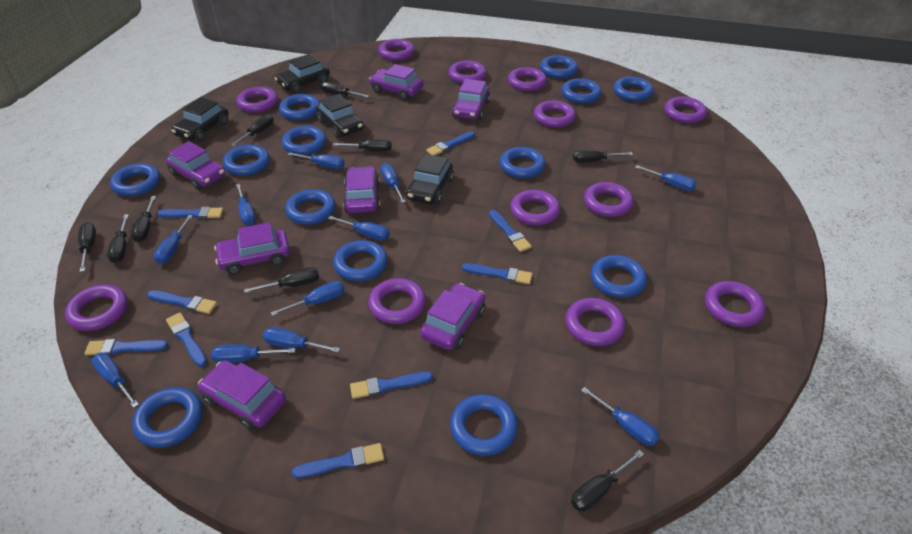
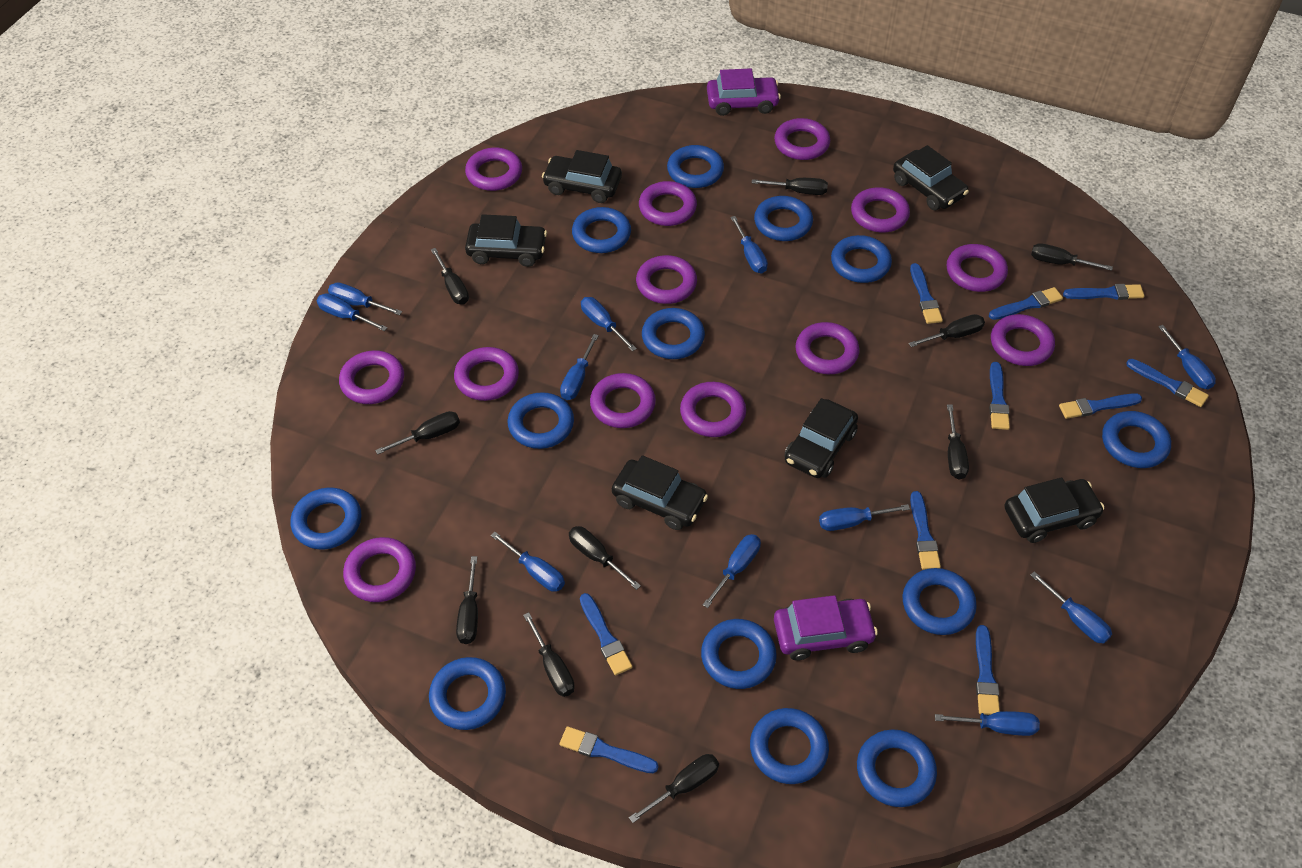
black car: [172,97,229,142] [275,54,330,93] [316,94,364,138] [406,154,454,205] = 4 -> [465,214,547,267] [542,150,622,203] [612,455,708,530] [784,398,858,478] [893,145,969,210] [1004,477,1104,543] = 6
black screwdriver: [78,222,96,272] [107,214,129,263] [131,196,156,242] [231,114,274,146] [244,267,319,293] [321,82,369,98] [333,139,392,152] [571,450,644,511] [573,150,633,163] = 9 -> [375,411,460,455] [431,248,469,305] [456,556,478,644] [523,612,575,697] [569,526,641,590] [629,754,719,823] [752,178,828,195] [908,314,985,347] [947,404,969,480] [1031,243,1113,271] = 10
blue brush: [84,339,168,355] [147,290,217,314] [157,207,223,219] [166,313,207,367] [292,443,384,478] [350,372,433,399] [426,131,475,156] [462,263,532,284] [489,210,532,252] = 9 -> [560,726,659,774] [580,593,632,676] [910,263,943,324] [910,491,941,570] [976,625,1000,715] [989,287,1063,320] [989,362,1010,430] [1059,393,1142,419] [1063,284,1144,300] [1126,359,1209,407] = 10
purple car: [166,141,225,190] [198,360,286,430] [214,222,290,275] [343,166,380,213] [369,64,424,100] [420,283,485,350] [452,79,490,120] = 7 -> [707,68,781,116] [774,595,878,661] = 2
purple ring: [65,284,128,331] [236,87,278,113] [368,278,426,324] [378,39,415,61] [448,61,487,84] [508,67,547,92] [510,190,560,226] [534,100,576,128] [565,298,625,346] [584,182,634,217] [664,97,707,124] [705,281,765,327] = 12 -> [339,350,404,404] [343,537,416,602] [454,347,519,401] [465,148,522,191] [590,373,656,428] [636,255,697,304] [639,181,697,226] [680,382,746,437] [774,118,830,160] [796,322,859,374] [851,187,910,232] [947,244,1008,292] [991,314,1055,366] = 13

